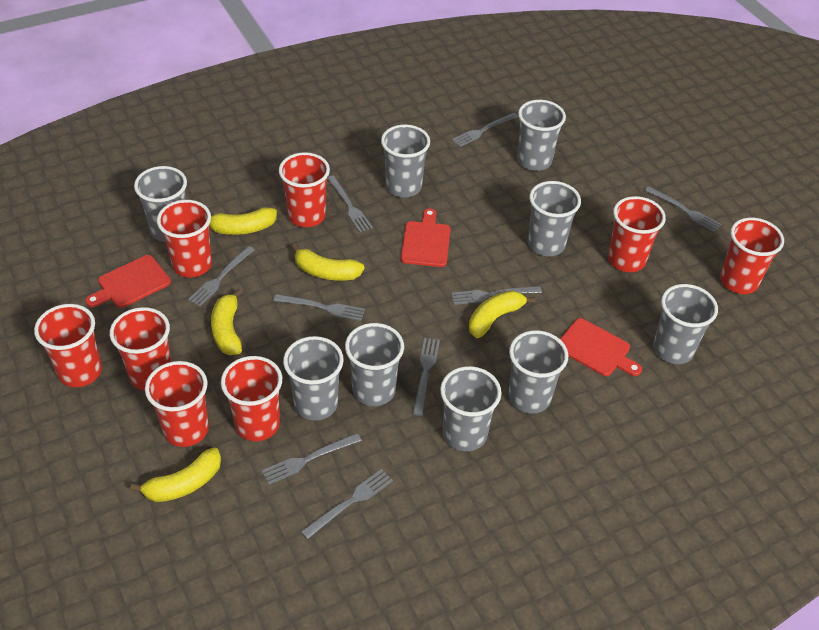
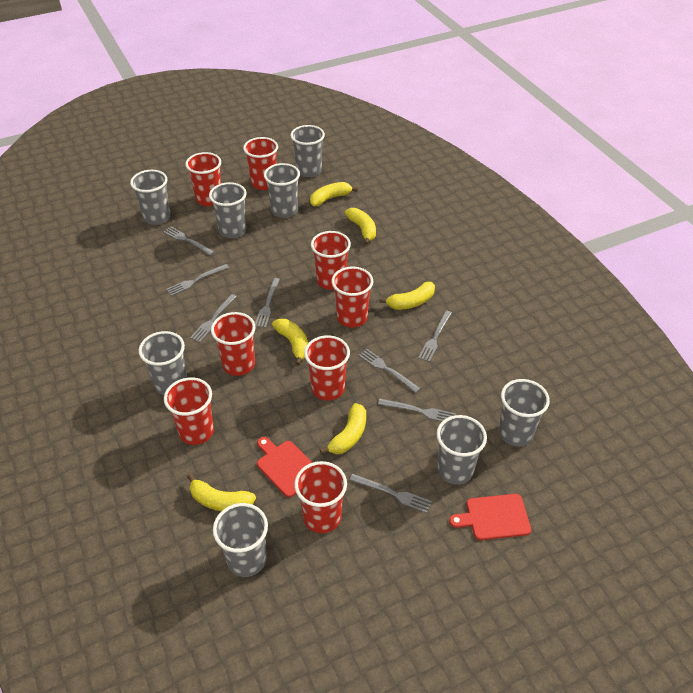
grey cup: [134,166,187,242] [283,336,344,421] [345,323,404,406] [381,124,430,198] [440,366,501,451] [508,330,568,413] [517,100,566,171] [528,181,581,256] [653,284,718,364] = 9 -> [130,170,171,225] [139,331,187,395] [209,182,247,238] [213,503,268,577] [264,163,300,218] [291,125,325,177] [437,415,487,485] [498,379,550,446] = 8
grey fork: [188,246,255,307] [262,433,361,485] [273,294,365,321] [301,469,393,539] [327,176,373,232] [412,338,440,416] [451,286,542,305] [452,113,518,147] [644,186,721,232] = 9 -> [163,226,214,255] [166,264,229,296] [190,294,237,342] [255,278,280,328] [350,474,432,513] [358,349,421,393] [378,399,456,422] [418,310,452,362] = 8
red cutting board: [85,255,171,308] [401,209,451,267] [560,318,642,376] = 3 -> [257,437,312,497] [449,494,531,540] = 2
yellow banana: [130,447,221,502] [209,207,277,235] [211,289,243,355] [291,244,364,281] [469,291,535,338] = 5 -> [187,474,256,511] [272,319,308,366] [310,182,358,206] [320,403,366,454] [345,208,376,245] [379,282,435,310] = 6

